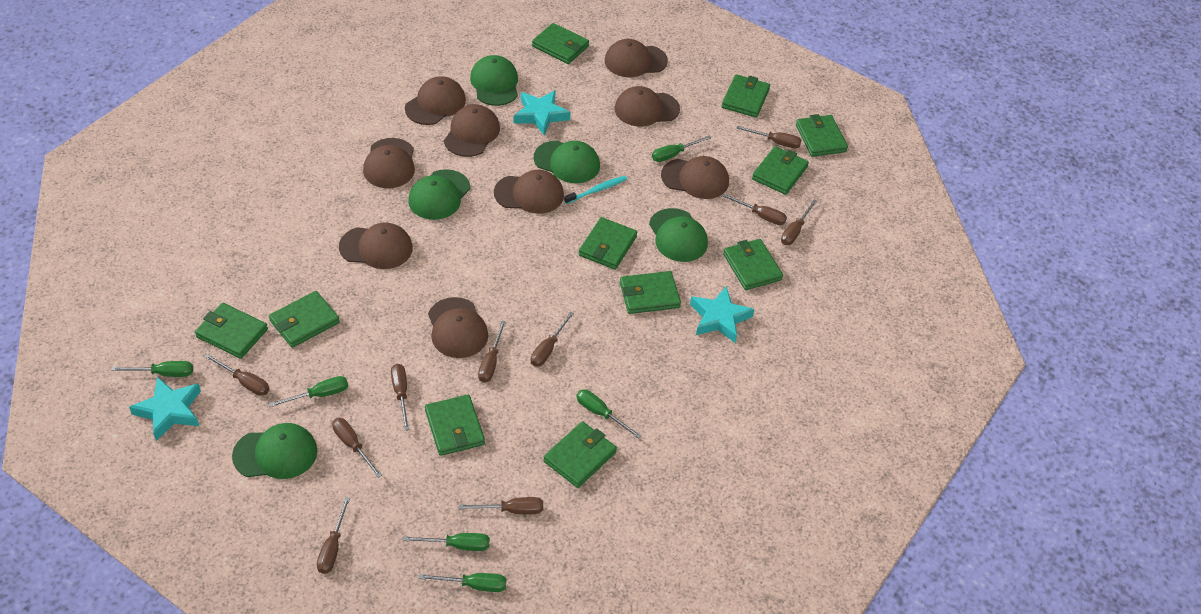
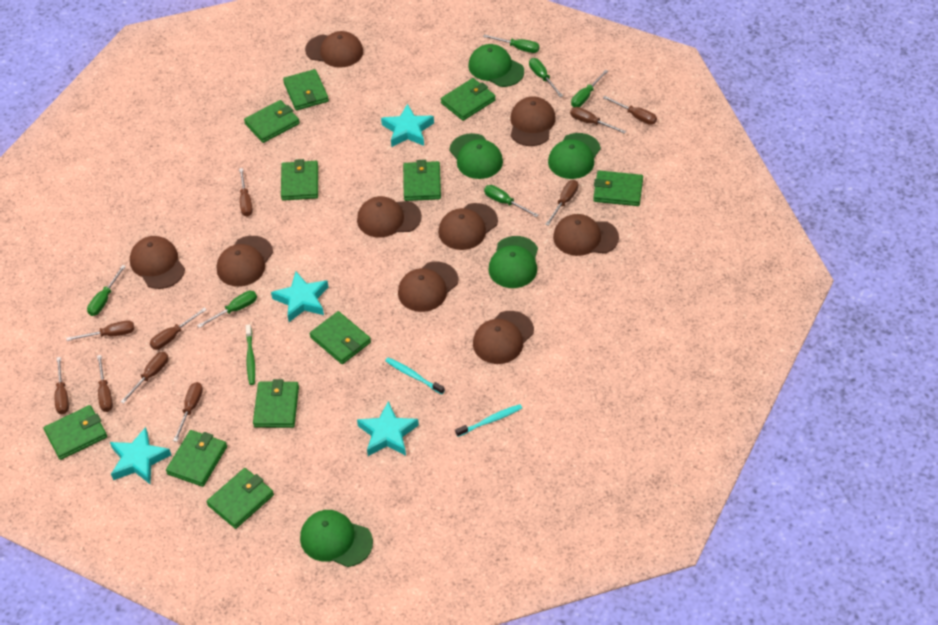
green toothbrush: none = 0 -> [246,324,255,385] = 1
turquoise star: [129,377,201,441] [514,90,571,136] [690,286,755,343] = 3 -> [110,427,171,484] [271,272,329,322] [357,401,419,456] [381,104,434,147] = 4
turquoise toothbrush: [564,176,627,204] = 1 -> [385,357,445,394] [455,404,522,437] = 2

